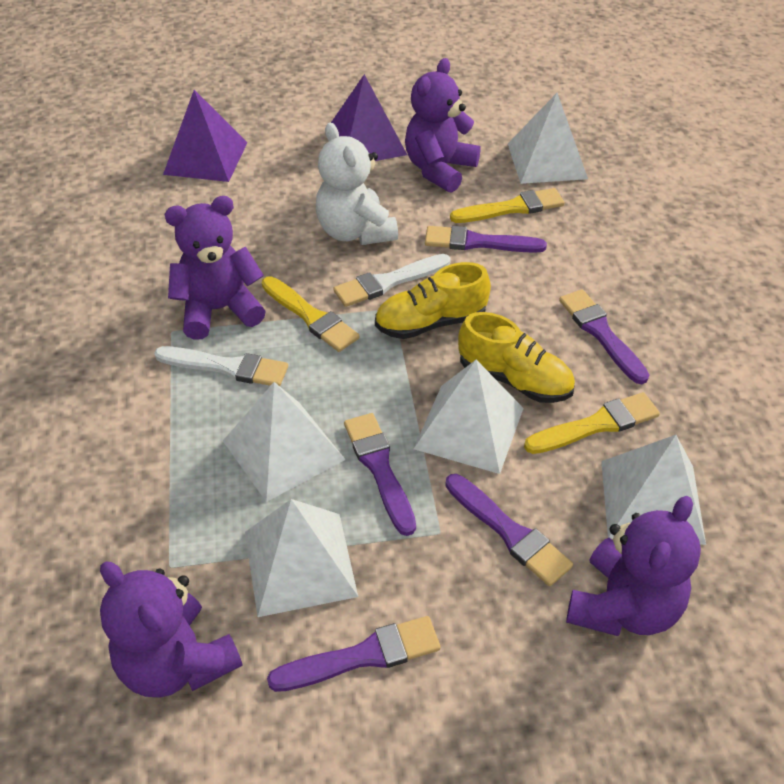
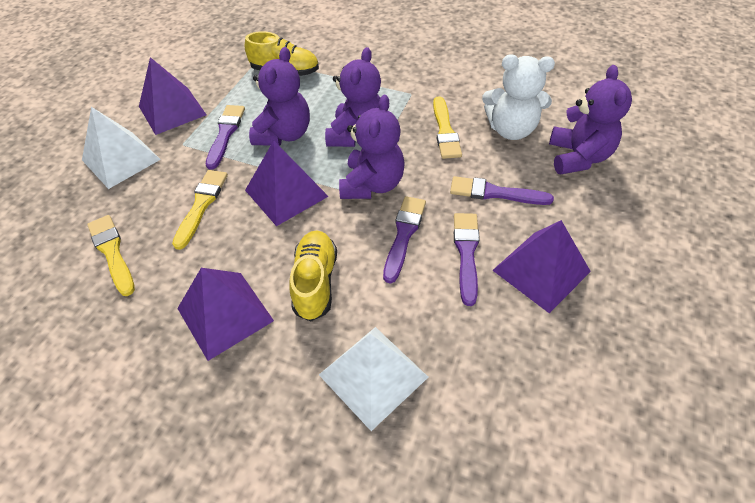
purple brush: [267,616,441,692] [344,413,416,536] [425,226,547,253] [445,474,573,586] [559,289,649,384] = 5 -> [206,105,245,170] [383,196,426,284] [450,176,554,205] [454,213,480,306] = 4
purple pyramid: [163,90,248,182] [331,74,407,161] = 2 -> [139,57,206,135] [177,268,274,361] [245,141,329,226] [492,220,591,313] = 4
white brush: [154,346,288,386] [333,254,451,307] = 2 -> none = 0
white pyramid: [223,382,346,502] [245,499,358,617] [414,360,524,474] [508,93,588,184] [601,435,706,545] = 5 -> [82,107,161,189] [319,327,428,431] = 2

